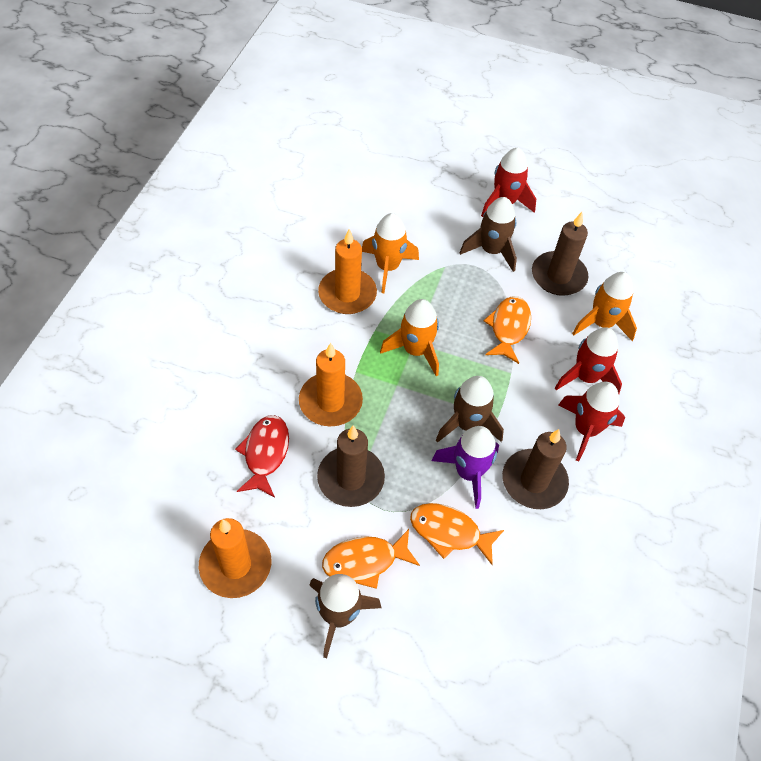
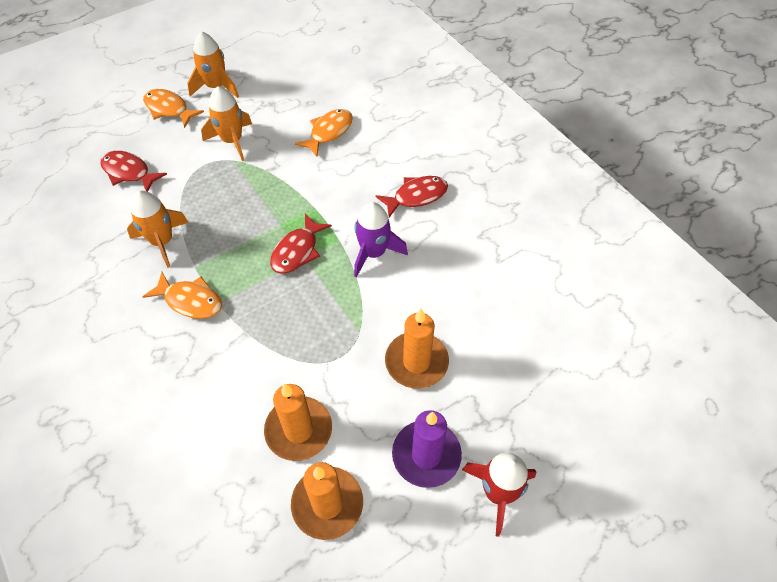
brown candle: [317,425,385,507] [502,429,569,509] [532,212,589,296] = 3 -> none = 0
brown rocket: [309,574,382,658] [436,376,504,443] [460,197,517,272] = 3 -> none = 0
purple candle: none = 0 -> [392,410,462,488] = 1
red fish: [235,415,289,498] = 1 -> [100,151,167,192] [270,214,332,274] [376,176,448,218] = 3
red rocket: [481,147,536,217] [555,327,622,394] [558,381,625,461] = 3 -> [462,453,537,537] = 1

